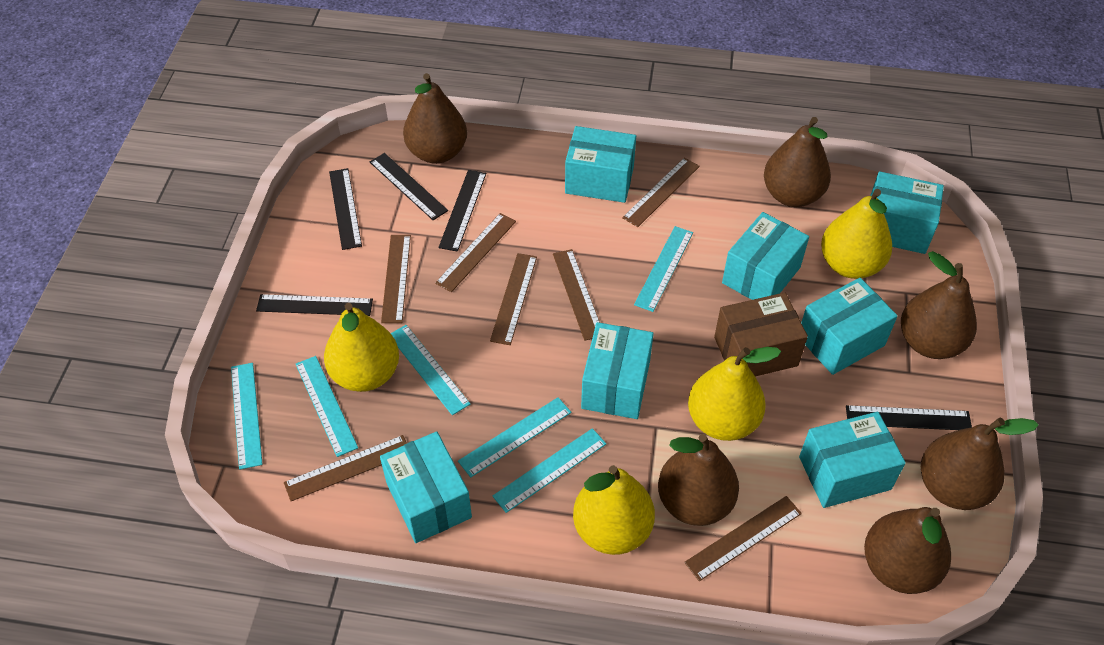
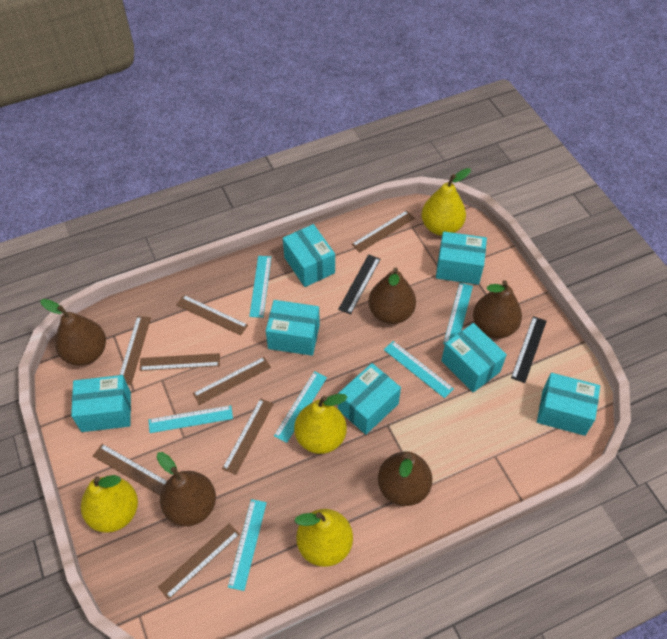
black ruler: [256,294,373,316] [329,168,362,250] [370,153,448,220] [439,170,486,252] [846,405,972,430] = 5 -> [338,254,380,315] [511,316,547,383] = 2
brown box: [714,292,808,376] = 1 -> none = 0
brown pear: [403,73,467,164] [658,434,739,526] [764,117,831,207] [864,507,951,594] [901,251,977,359] [921,418,1038,510] = 6 -> [40,299,106,366] [157,452,216,526] [369,268,416,324] [378,452,432,506] [473,280,522,338] = 5
brown ruler: [284,435,407,501] [381,235,411,323] [435,213,516,292] [490,253,537,345] [553,249,600,341] [622,157,700,227] [684,496,802,581] = 7 -> [93,444,167,495] [119,316,151,385] [139,353,220,371] [158,523,240,600] [176,295,248,336] [193,357,271,405] [222,398,274,475] [352,210,415,252] = 8

